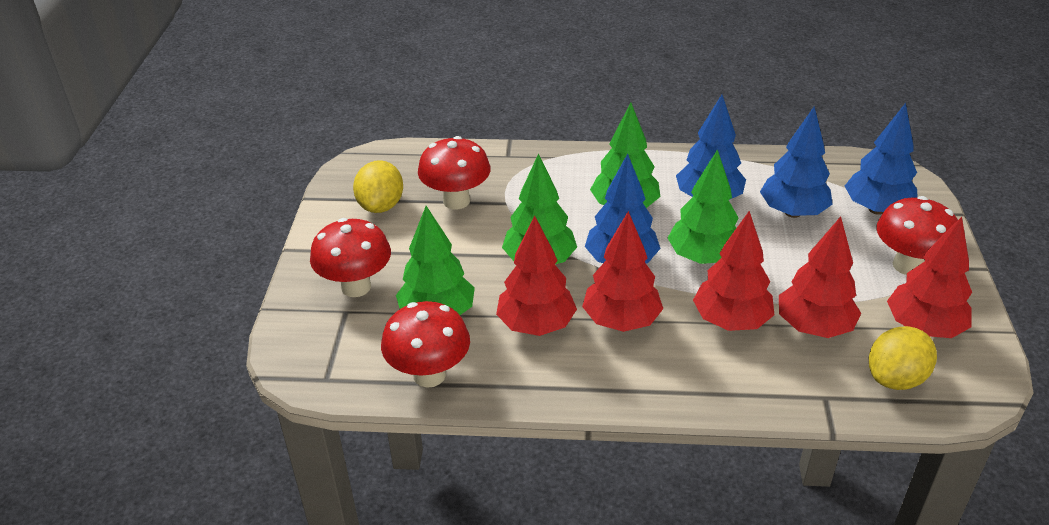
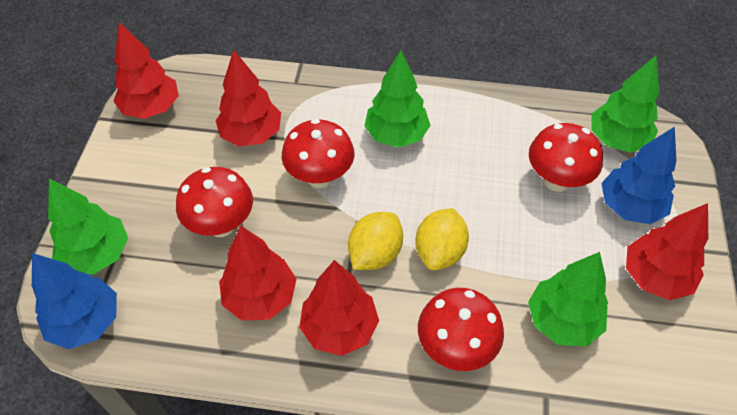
blue tree: [585,154,661,264] [676,95,746,199] [760,106,833,218] [845,103,917,215] = 4 -> [32,253,117,349] [601,127,676,224] = 2

